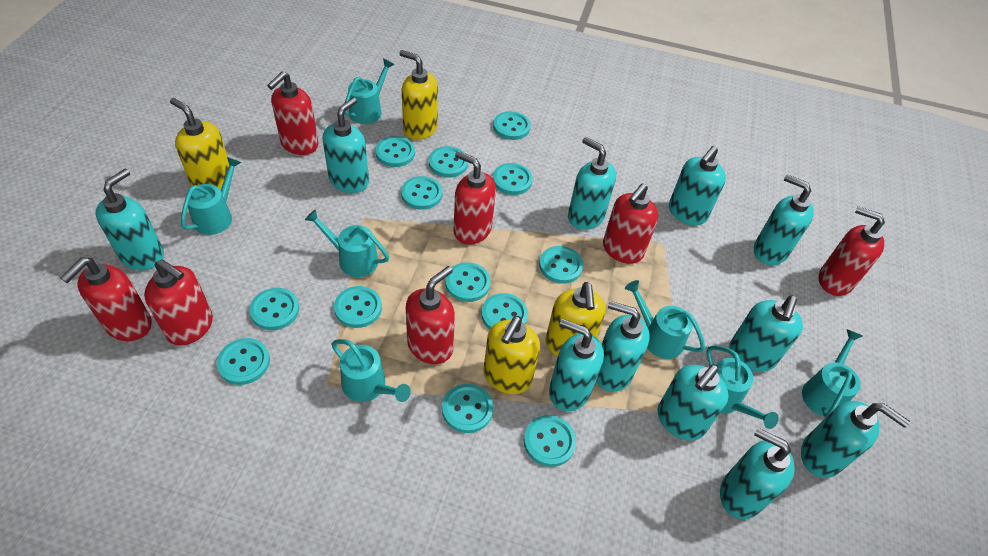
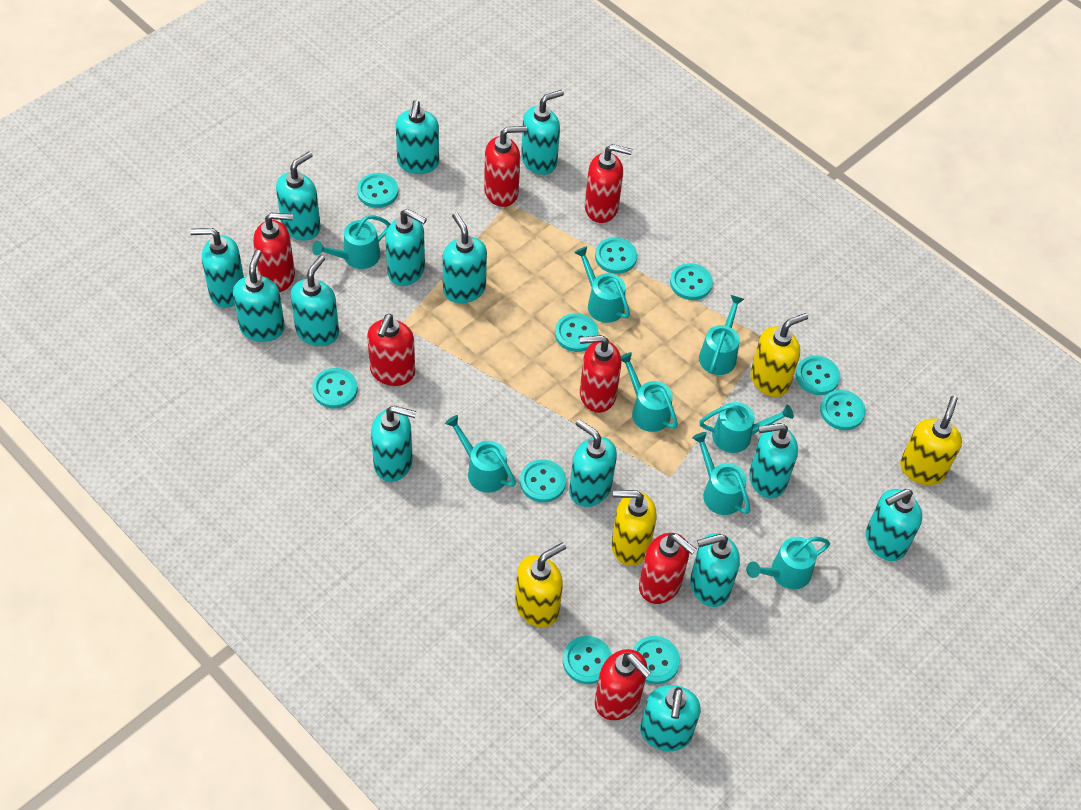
turquoise button: [217,338,270,385] [249,288,299,330] [334,286,382,328] [375,136,415,167] [401,176,442,210] [429,146,468,178] [442,384,493,433] [445,262,491,302] [481,293,528,330] [493,111,531,140] [493,163,533,195] [524,415,576,467] [539,246,583,284] = 13 -> [312,368,358,409] [357,173,398,208] [520,459,566,502] [555,313,599,352] [563,636,612,684] [595,237,637,274] [633,636,680,684] [670,263,713,300] [795,356,840,395] [820,390,866,430] = 10
turquoise soap dispenser: [95,169,164,270] [323,97,369,193] [549,319,604,412] [568,137,616,230] [596,301,650,392] [657,364,729,441] [669,146,726,225] [720,427,795,519] [729,295,803,372] [754,174,814,265] [801,401,910,478] = 11 -> [190,228,244,308] [233,250,285,342] [276,151,321,241] [290,255,339,346] [371,406,416,482] [385,209,427,286] [396,100,439,174] [443,212,487,303] [521,90,564,175] [569,419,617,507] [640,685,701,751] [690,533,740,607] [749,423,798,498] [866,489,922,561] = 14
turquoise watering can: [181,157,241,235] [305,209,389,277] [331,339,411,402] [344,59,395,124] [625,280,705,359] [706,345,779,429] [802,329,862,418] = 7 -> [312,215,390,269] [445,415,516,493] [574,246,630,323] [621,352,678,432] [692,432,750,515] [699,295,744,375] [699,402,794,453] [746,536,830,589] = 8

